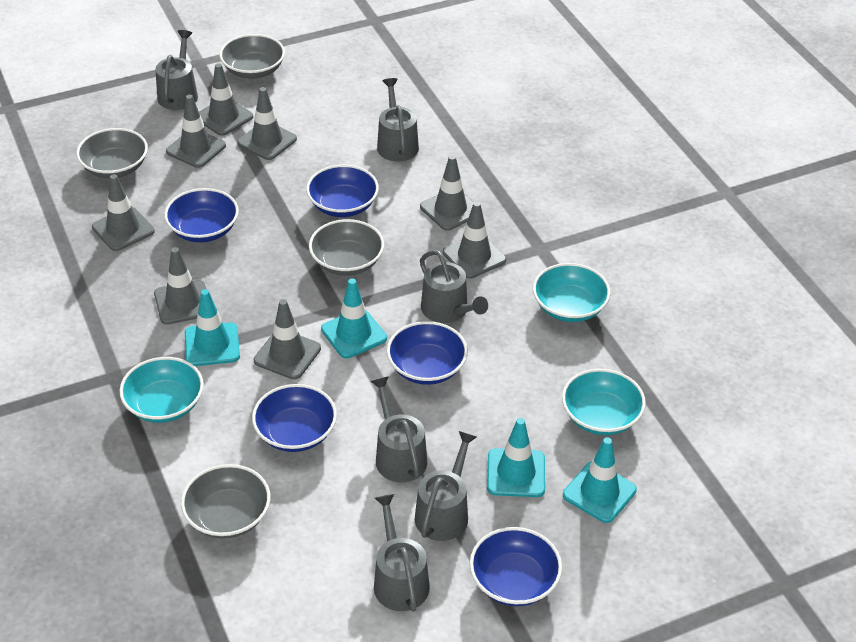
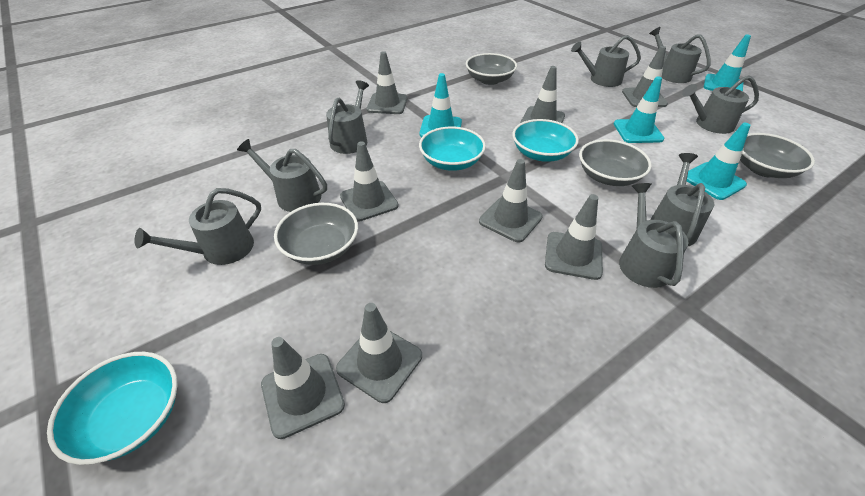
blue bowl: [164,188,239,242] [252,384,337,452] [306,165,379,217] [387,321,468,385] [470,527,562,606] = 5 -> none = 0
grey watering can: [155,30,198,110] [371,376,427,482] [374,494,430,612] [377,78,419,162] [415,431,477,541] [420,250,488,323] = 6 -> [134,188,261,265] [237,139,327,212] [326,80,369,154] [571,35,641,87] [619,183,688,288] [649,27,710,83] [650,153,714,246] [682,75,759,134] = 8

